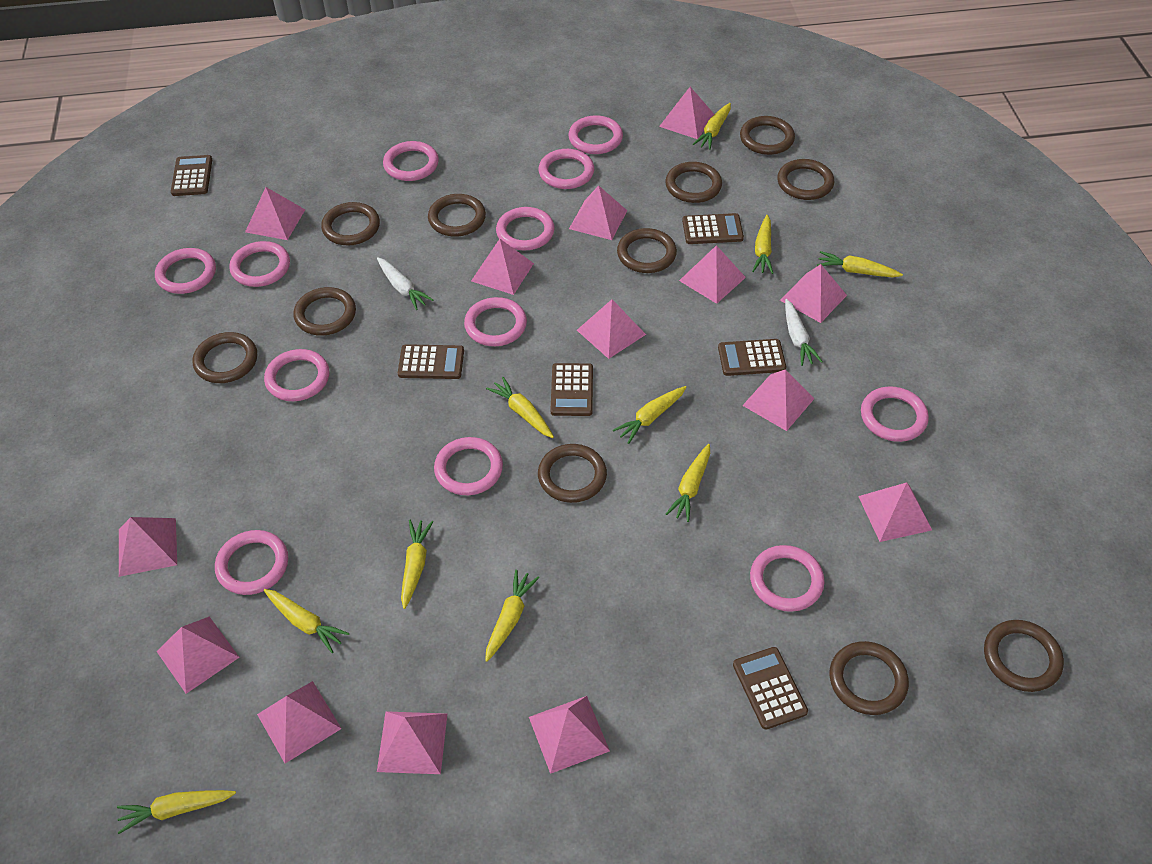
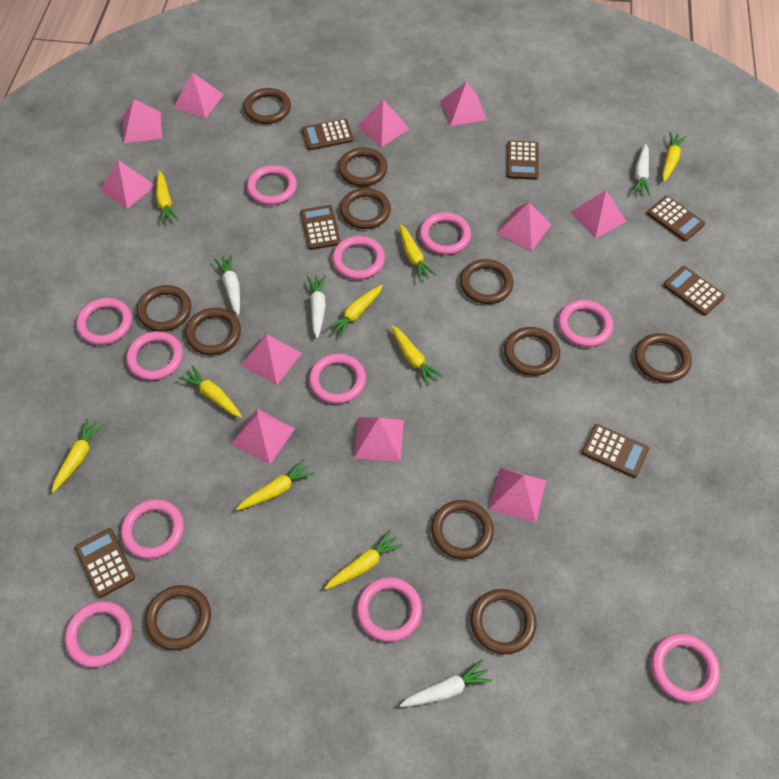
brown calculator: [171,155,212,196] [398,344,464,379] [551,363,593,416] [682,213,744,244] [718,339,786,376] [733,647,808,730] = 6 -> [75,528,135,598] [301,205,341,250] [302,119,354,150] [507,141,539,180] [582,424,649,478] [647,196,705,241] [663,266,725,316] = 7
pink pyramid: [119,517,177,577] [156,616,240,694] [245,187,305,240] [257,681,342,763] [377,711,447,774] [471,239,534,295] [529,696,610,774] [569,186,627,240] [577,299,646,359] [659,87,714,139] [679,245,746,304] [742,370,814,431] [780,264,847,323] [858,482,932,542] = 14 -> [100,160,156,209] [123,99,162,143] [173,73,224,118] [231,409,295,465] [241,334,302,385] [354,417,404,462] [357,100,410,147] [442,81,486,126] [489,468,546,523] [496,203,551,251] [570,190,627,239] = 11
pink ring: [155,248,216,294] [215,530,288,595] [229,241,290,287] [264,349,329,401] [383,141,439,181] [434,437,503,495] [464,297,527,346] [496,207,555,250] [538,149,594,189] [568,115,623,154] [750,545,825,612] [861,386,929,442] = 12 -> [65,601,132,668] [76,298,132,345] [121,499,184,559] [126,331,183,380] [247,165,297,205] [309,353,366,404] [332,236,385,280] [357,577,422,642] [419,212,471,255] [558,300,613,347] [651,634,720,703] = 11
white carrot: [377,257,433,310] [785,299,823,366] = 2 -> [214,255,240,315] [307,275,326,338] [400,660,492,707] [633,144,650,196] = 4
yellow carrot: [117,790,236,834] [264,589,349,653] [401,520,433,609] [485,569,539,662] [486,377,554,438] [613,386,686,444] [666,444,710,522] [693,103,731,150] [752,215,773,274] [817,251,903,277] = 10 -> [52,419,104,492] [156,171,179,225] [179,365,242,418] [236,459,315,510] [325,530,403,590] [326,285,383,338] [391,325,443,386] [399,224,437,281] [662,132,686,182] = 9

